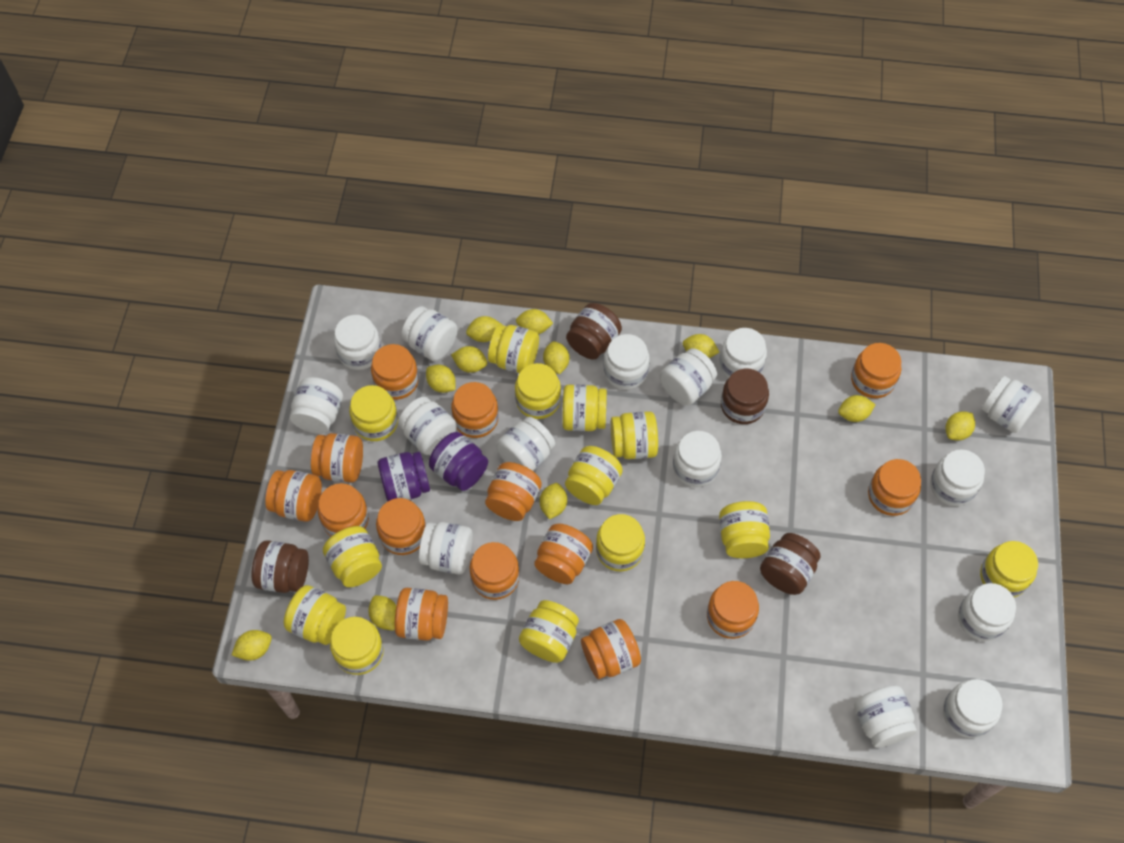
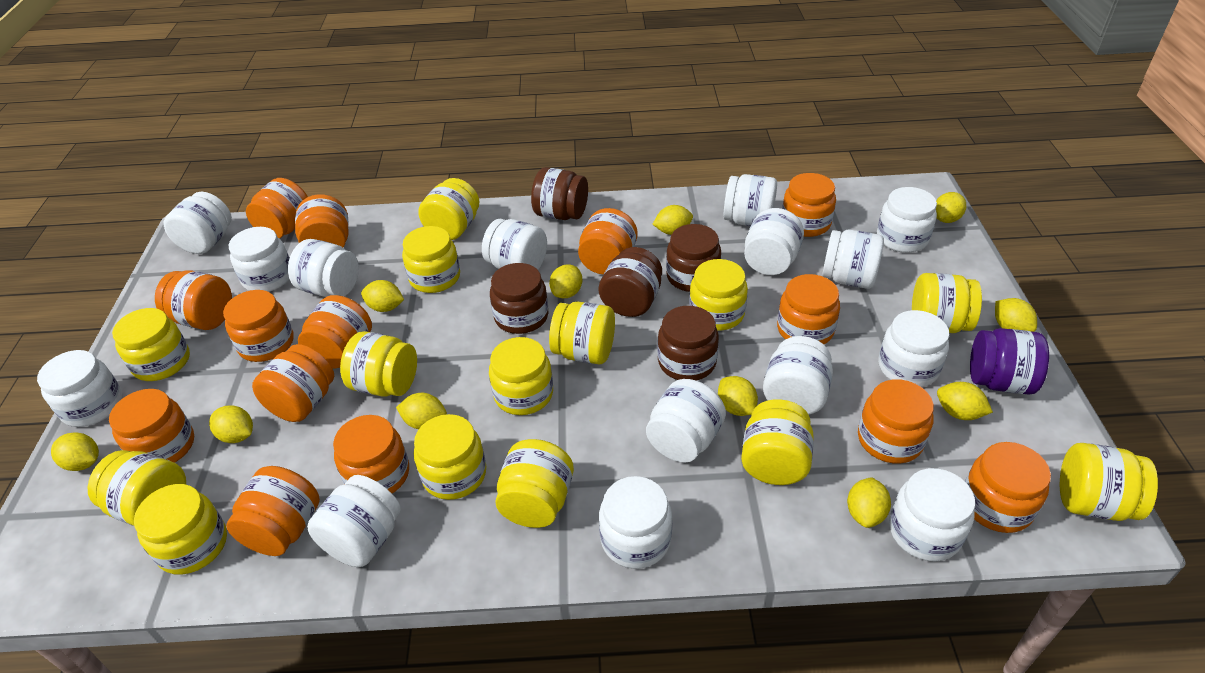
brown jar: [252,540,309,593] [566,303,622,359] [721,369,769,424] [760,533,821,595] = 4 -> [490,263,548,334] [531,167,588,220] [598,247,662,317] [658,306,719,381] [666,224,721,292] = 5
purple jar: [378,452,430,501] [429,432,488,491] = 2 -> [970,328,1049,395] = 1
yellow jar: [284,585,346,645] [323,526,382,587] [330,617,384,675] [349,385,398,441] [488,324,539,373] [515,363,561,419] [519,600,579,663] [562,384,607,431] [565,446,623,505] [596,514,645,571] [611,411,658,459] [719,501,770,558] [980,541,1038,597] = 13 -> [88,450,186,526] [112,308,190,381] [134,484,227,575] [340,331,417,397] [402,226,460,293] [414,414,486,500] [418,178,480,240] [489,337,553,415] [495,439,574,528] [549,301,615,364] [689,259,748,331] [741,399,814,485] [912,273,982,333] [1060,443,1158,521] = 14

